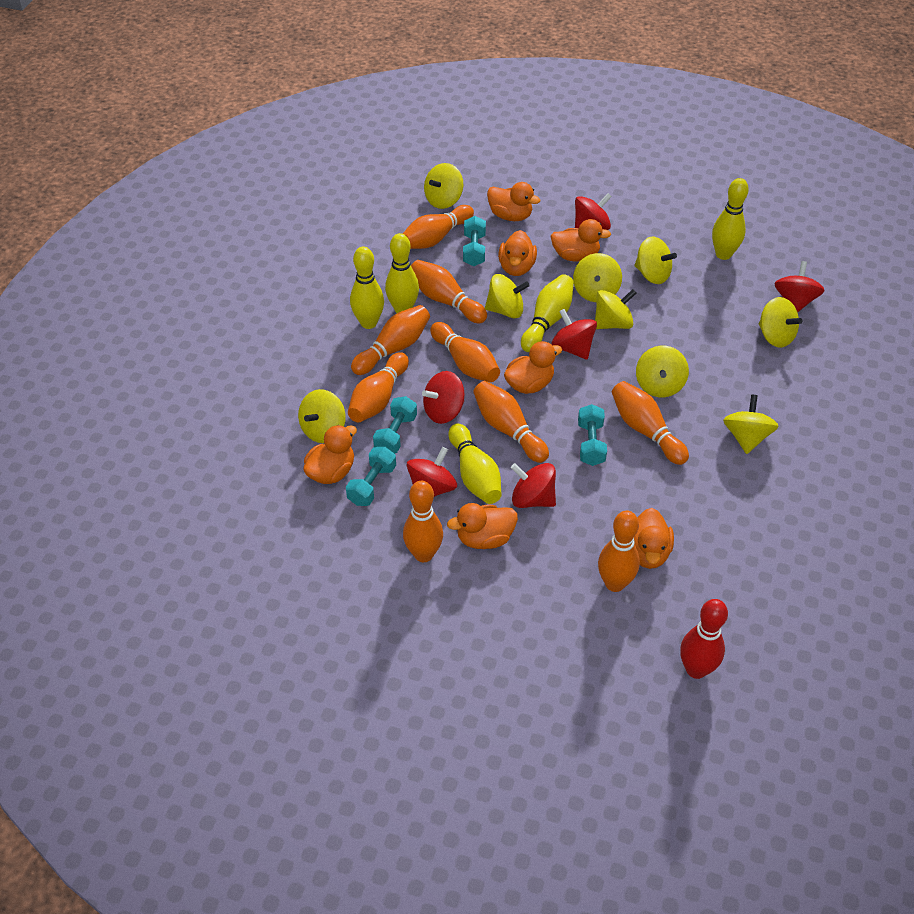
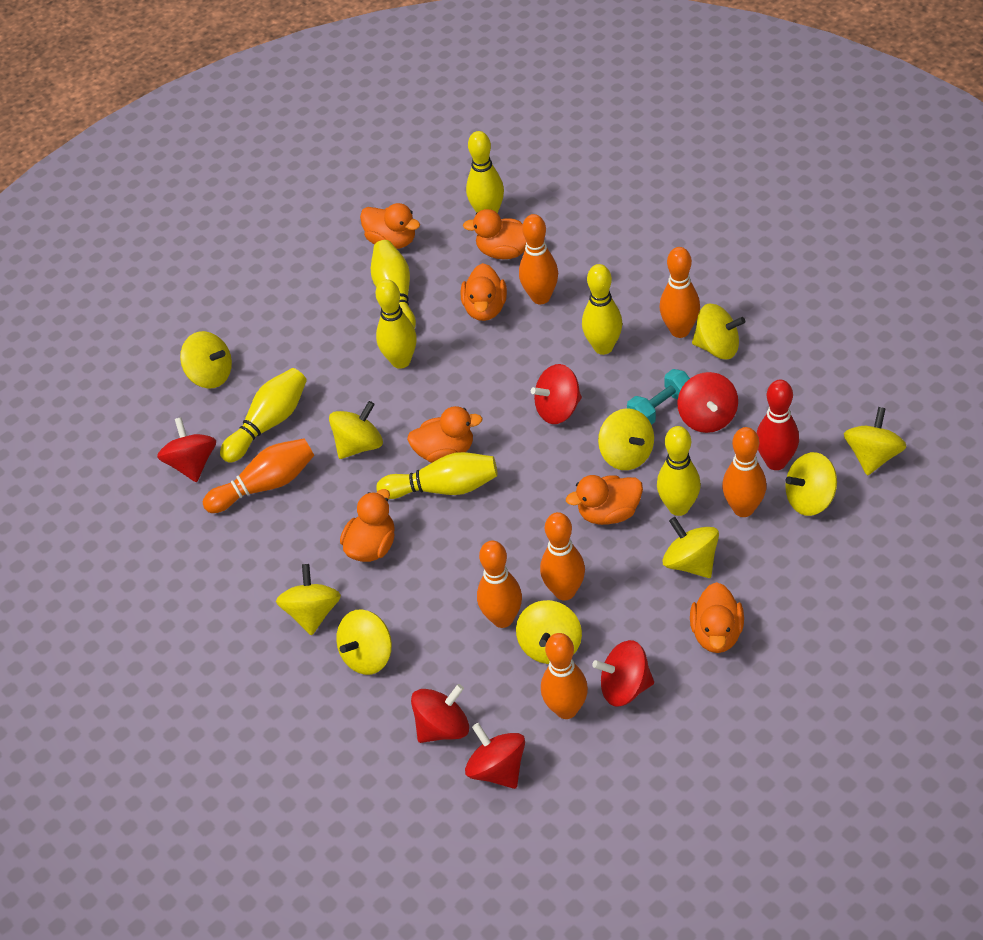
orange bowling pin: [348,352,409,422] [351,305,430,375] [403,205,474,249] [403,481,443,562] [411,260,487,323] [430,322,500,382] [473,381,549,463] [598,511,640,592] [612,381,689,465] = 9 -> [203,439,314,513] [477,540,522,628] [519,214,558,304] [540,512,585,601] [541,633,588,719] [660,247,700,338] [722,427,767,517] = 7
turquoise dumbbell: [346,447,396,506] [373,396,417,454] [463,216,486,266] [578,404,607,466] = 4 -> [627,369,690,425] = 1
yellow bowling pin: [350,247,384,329] [385,233,419,313] [448,423,502,504] [521,274,574,352] [712,178,749,260] = 5 -> [220,368,307,463] [371,240,416,329] [376,279,417,369] [376,452,498,499] [466,131,504,213] [582,264,622,355] [657,426,701,516] = 7
yellow spinning top: [298,389,346,443] [424,163,463,209] [485,274,530,319] [573,253,622,302] [595,289,636,329] [635,237,677,284] [636,346,689,397] [723,394,779,454] [759,297,803,348] = 9 -> [180,331,232,388] [276,564,341,635] [329,401,383,459] [336,609,392,675] [516,600,582,664] [598,408,654,470] [662,517,719,578] [692,303,745,359] [785,452,837,516] [844,407,907,476] = 10

